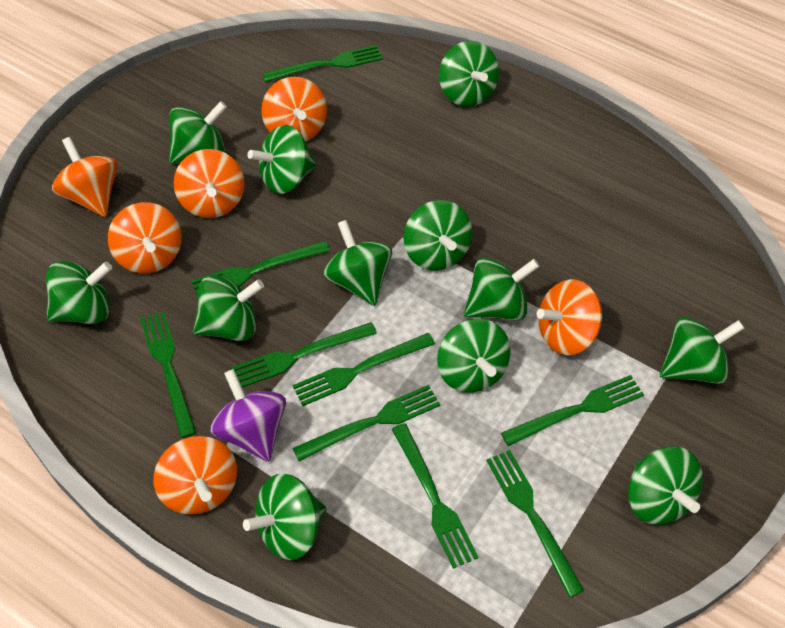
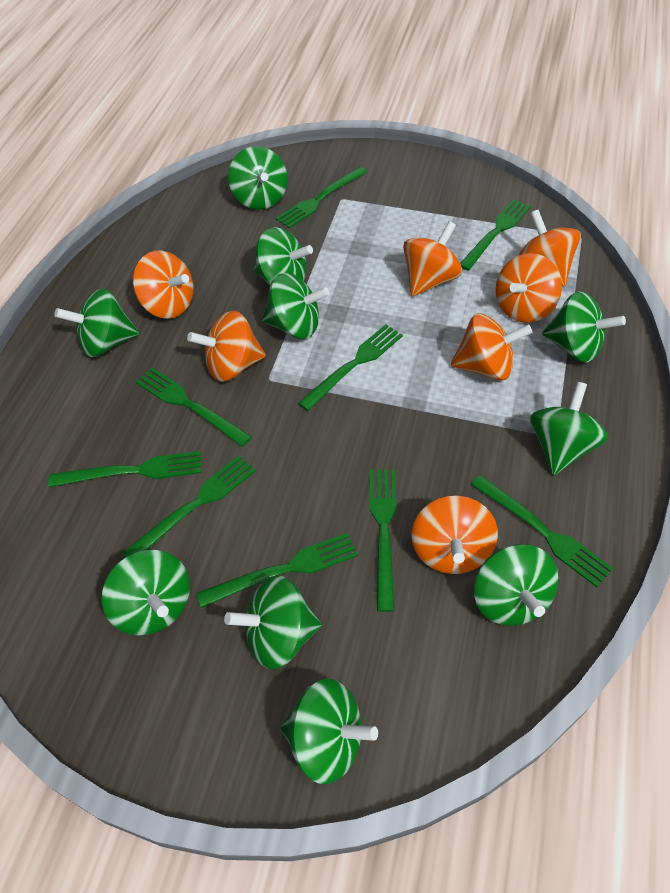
green spinning top: [46,261,112,324] [169,101,227,164] [193,275,264,341] [243,473,327,560] [247,125,317,194] [323,220,392,306] [403,200,472,271] [437,319,511,393] [439,41,499,107] [464,257,540,321] [628,446,703,525] [660,317,744,384] = 12 -> [55,288,139,357] [102,550,190,636] [224,576,322,669] [228,146,288,210] [253,227,313,285] [262,273,330,339] [280,679,378,784] [474,544,558,626] [530,382,608,475] [542,291,626,363] = 10
orange spinning top: [52,137,118,217] [108,202,182,273] [153,436,237,515] [174,149,245,218] [261,77,327,142] [537,279,602,355] = 6 -> [133,250,193,319] [187,311,266,382] [403,221,462,296] [412,495,498,574] [451,314,532,380] [496,253,562,323] [519,210,581,287] = 7
purple spinning top: [210,369,286,462] = 1 -> none = 0

